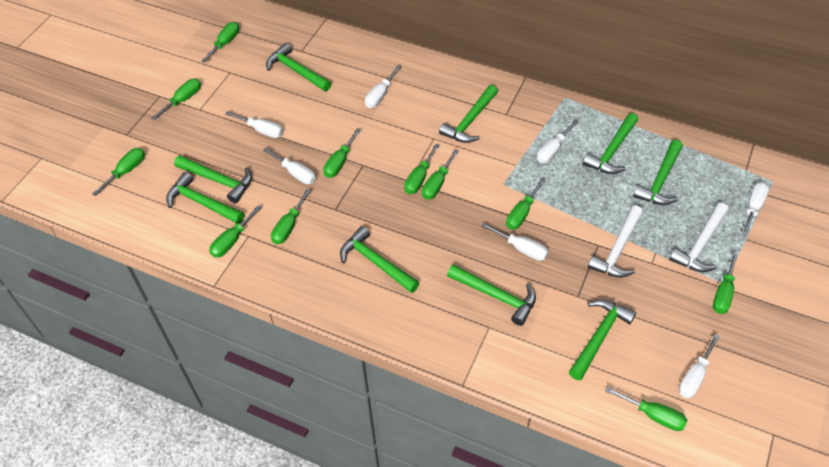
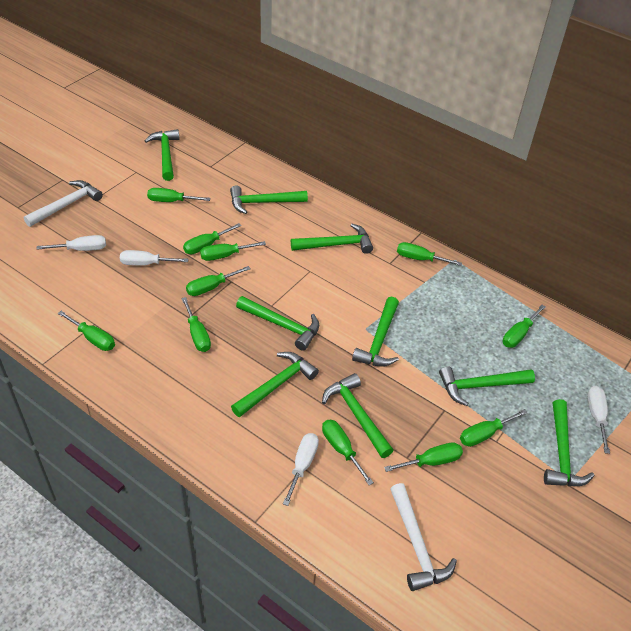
white screwdriver: [225,111,283,138] [263,147,316,184] [365,65,402,108] [482,223,549,261] [537,120,579,163] [679,334,720,399] [742,182,769,236] = 7 -> [37,235,106,251] [120,250,189,266] [283,433,319,506] [587,386,610,454] = 4

